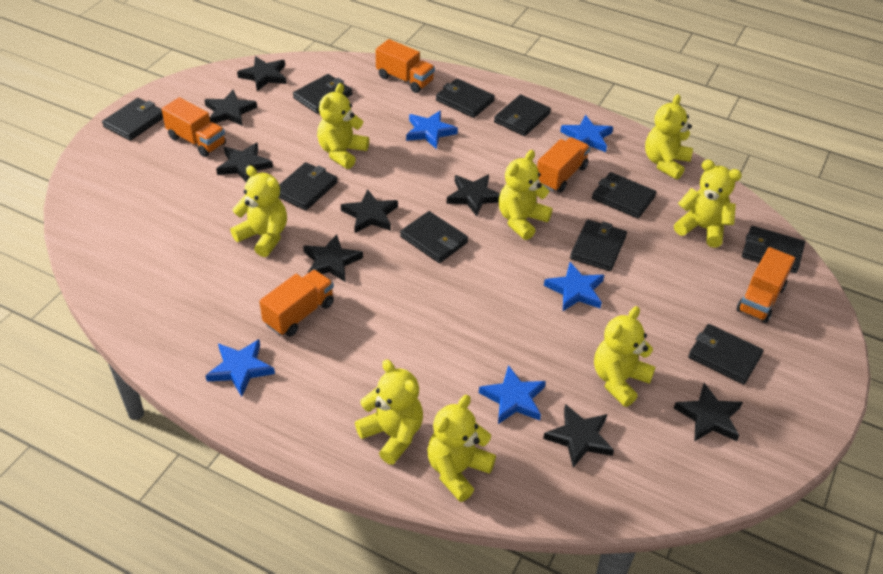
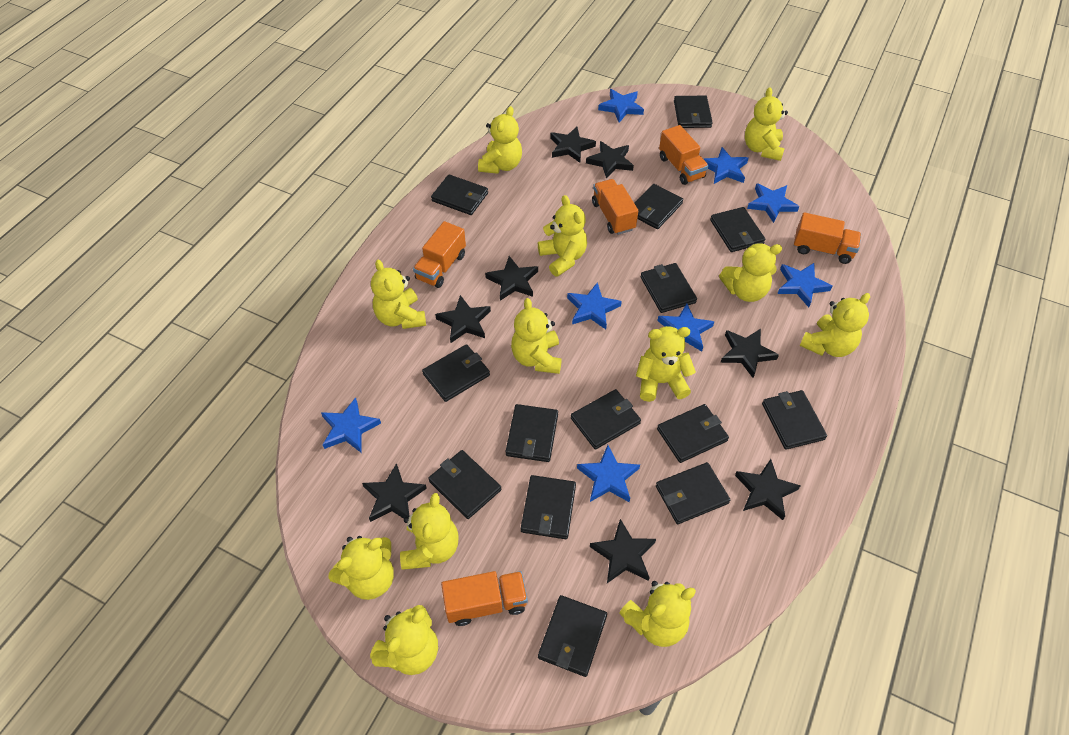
black wallet: [102,98,163,141] [279,162,338,211] [293,74,352,114] [400,211,468,263] [436,78,495,118] [494,94,551,136] [570,220,627,271] [592,172,656,218] [688,324,764,385] [742,226,805,273] = 10 -> [422,344,490,402] [428,450,501,519] [431,174,488,215] [505,404,558,462] [521,475,576,539] [538,595,607,677] [571,389,641,450] [634,184,683,229] [640,263,697,313] [656,462,730,524] [657,404,729,463] [674,96,713,128] [710,207,765,252] [762,390,827,450] = 14
blue star: [205,339,275,397] [406,111,458,149] [479,365,546,424] [544,262,604,311] [560,115,613,152] = 5 -> [321,397,381,453] [567,282,622,329] [577,445,640,502] [598,89,644,123] [657,304,714,352] [704,147,749,184] [747,183,800,223] [777,263,833,307] = 8
yellow teddy bear: [230,165,287,257] [317,83,369,169] [355,359,423,465] [427,395,496,502] [499,150,552,240] [594,306,655,407] [645,94,693,180] [674,160,742,248] = 8 -> [328,536,394,600] [370,605,438,675] [371,260,426,329] [400,493,459,570] [478,106,522,174] [511,298,562,374] [538,195,587,277] [619,581,696,647] [636,326,696,402] [719,243,782,302] [745,87,788,161] [799,293,870,357] = 12

